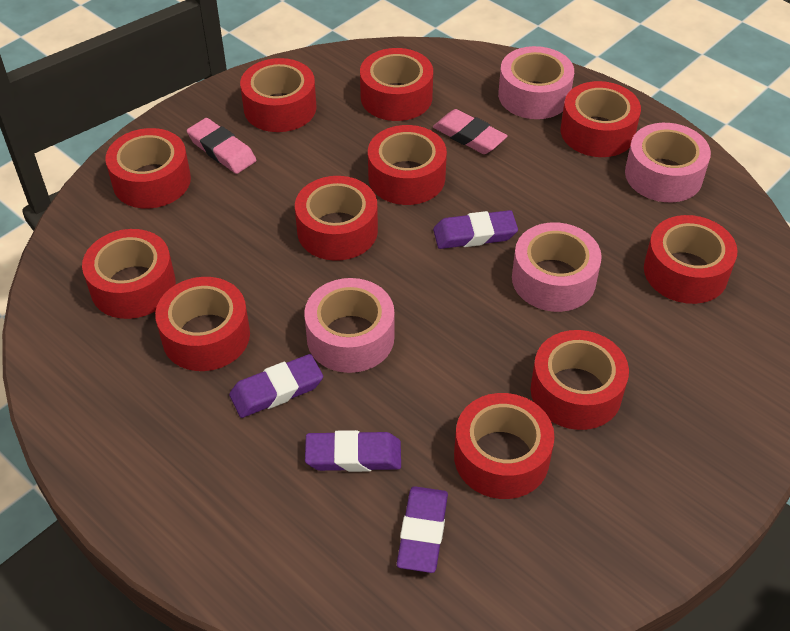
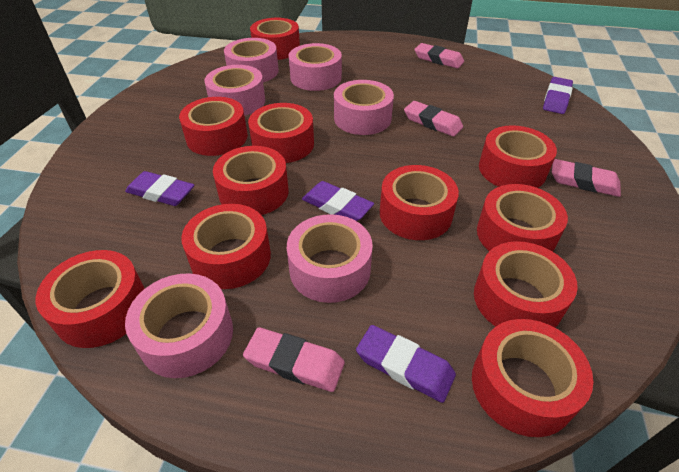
pink eraser: [187,118,256,174] [433,109,508,154] = 2 -> [243,327,345,392] [404,101,463,137] [414,43,464,68] [552,159,621,197] = 4
pink tape: [304,278,395,373] [498,46,574,119] [512,222,602,312] [625,123,711,202] = 4 -> [125,273,233,378] [204,65,265,116] [224,38,279,82] [287,214,373,303] [289,43,342,91] [334,80,394,135] = 6

